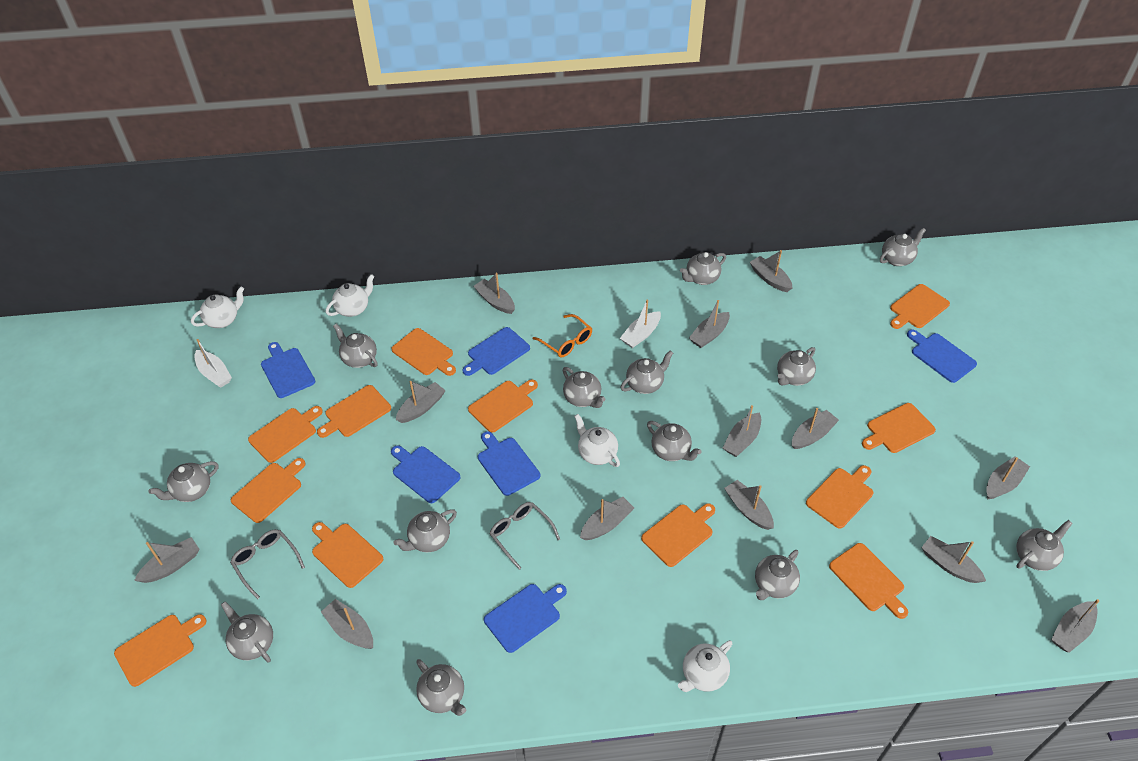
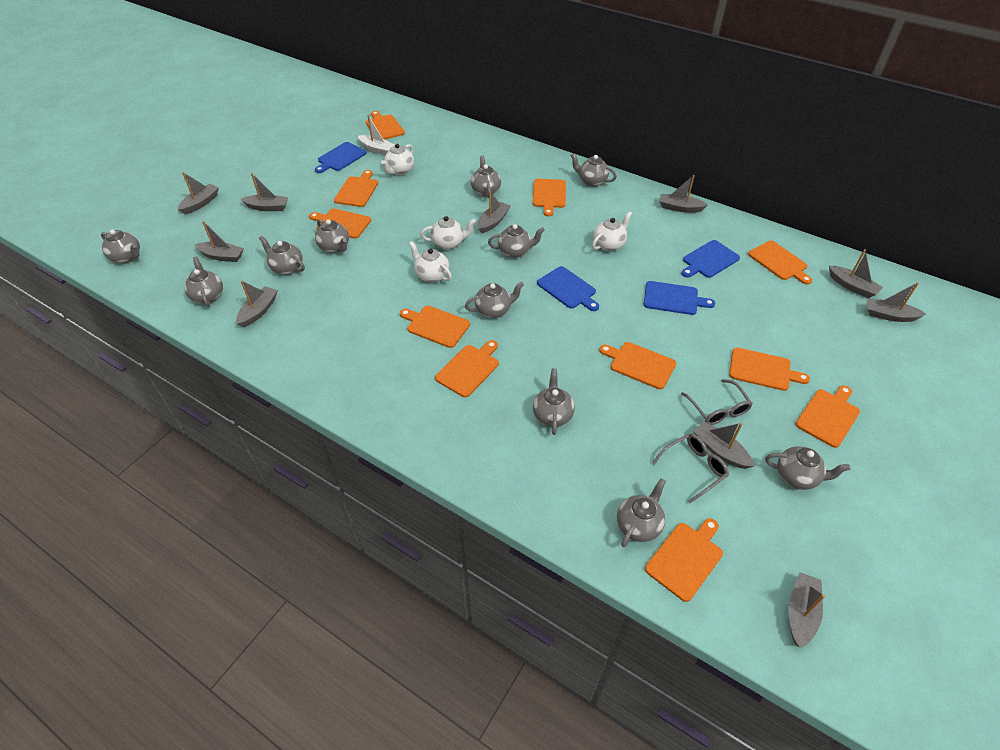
blue cutting board: [261,342,315,398] [391,445,461,503] [462,327,530,376] [478,431,540,496] [484,584,567,653] [907,330,977,383] = 6 -> [315,142,367,173] [537,266,599,311] [644,281,715,315] [681,240,740,278] = 4
grey boat: [134,537,199,583] [321,599,373,649] [396,381,446,423] [474,273,515,314] [580,497,634,540] [689,300,730,348] [723,405,761,457] [724,480,774,530] [750,250,792,292] [792,408,839,449] [921,536,986,583] [986,456,1030,499] [1051,599,1099,653] = 13 -> [178,172,219,214] [195,221,244,262] [236,281,278,328] [241,173,288,211] [478,190,510,234] [659,175,708,213] [693,421,754,469] [788,572,825,648] [829,249,883,298] [867,282,926,322] = 10
grey teapot: [149,461,219,502] [221,601,273,663] [333,324,378,368] [393,509,457,552] [416,659,466,716] [562,367,605,408] [620,350,673,394] [647,421,702,461] [680,252,726,285] [755,550,800,600] [777,347,816,386] [880,228,926,266] [1016,520,1073,571] = 13 -> [101,229,140,263] [184,256,223,307] [259,236,305,275] [315,219,349,253] [465,282,524,318] [471,156,501,198] [488,224,545,258] [533,369,575,435] [570,153,617,187] [617,478,666,547] [765,446,850,490] = 11
orange cutting board: [114,614,207,687] [231,458,306,523] [248,406,323,463] [312,522,383,588] [317,385,391,438] [391,328,456,376] [468,380,538,433] [641,503,715,567] [806,465,873,528] [829,543,908,619] [862,403,936,453] [890,284,950,329] = 12 -> [309,208,371,239] [334,170,378,207] [366,111,405,139] [400,306,470,348] [435,340,499,397] [532,179,566,217] [599,342,676,389] [645,518,723,602] [729,348,810,391] [748,241,812,285] [796,385,860,448] = 11
orange glasses: [533,314,592,358] = 1 -> none = 0
white boat: [194,339,232,388] [620,300,661,348] = 2 -> [358,115,395,155] = 1

